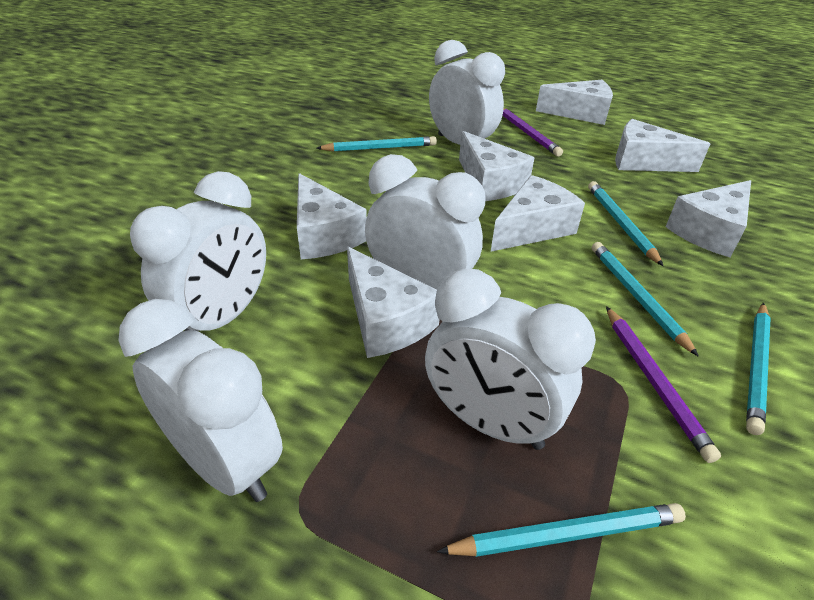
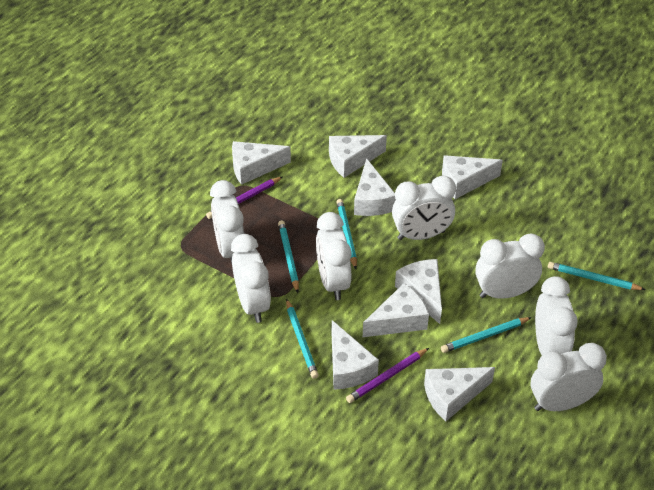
white cheese: [297,173,367,260] [347,247,439,358] [459,131,534,201] [491,175,585,252] [536,80,613,125] [615,119,710,172] [666,180,751,257] = 7 -> [232,141,291,185] [329,135,387,178] [332,320,379,390] [354,158,396,216] [363,283,429,337] [395,259,442,324] [424,367,495,422] [442,155,503,199] = 8
white clock: [118,299,283,502] [130,171,266,331] [365,154,486,290] [425,269,596,450] [429,40,505,145] = 5 -> [210,180,244,264] [231,234,271,323] [316,212,351,300] [392,176,456,240] [475,234,545,299] [531,343,607,411] [535,276,578,355] = 7

